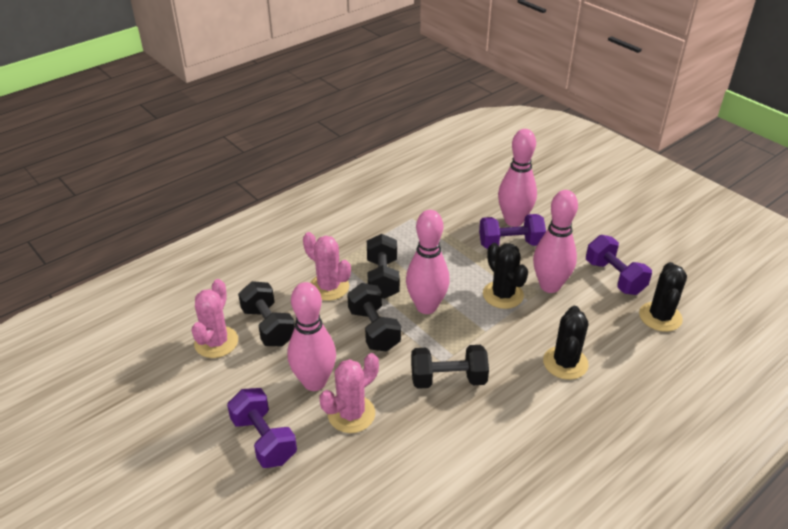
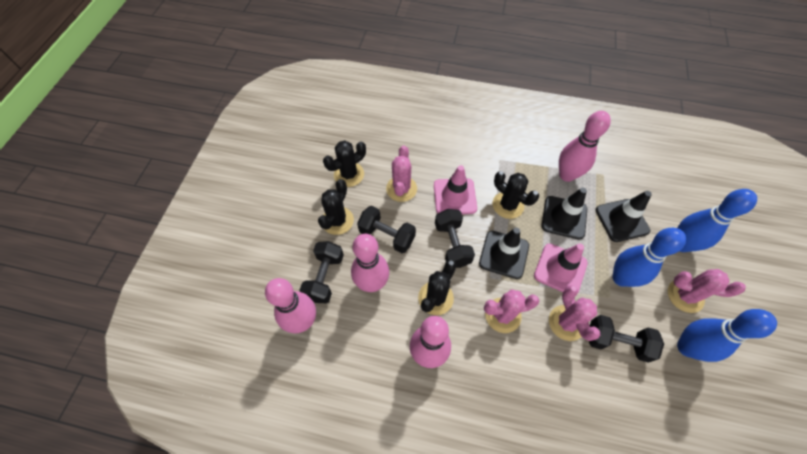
black cactus: [483,243,528,309] [543,306,589,380] [639,262,687,332] = 3 -> [318,179,354,235] [323,141,366,187] [418,260,456,315] [492,171,539,219] = 4
black traffic cone: none = 0 -> [479,227,529,279] [542,188,587,240] [596,191,652,242] = 3
blue bowling pin: none = 0 -> [613,228,686,287] [677,189,757,252] [677,309,777,362] = 3
pink cactus: [192,279,238,358] [303,232,351,301] [320,353,379,433] = 3 -> [386,146,417,202] [484,289,539,333] [549,285,600,341] [668,269,746,313] = 4
pink traffic cone: none = 0 -> [434,165,477,214] [534,244,588,292] = 2
purple dumbbell: [227,388,297,468] [479,214,546,249] [586,235,652,295] = 3 -> none = 0

